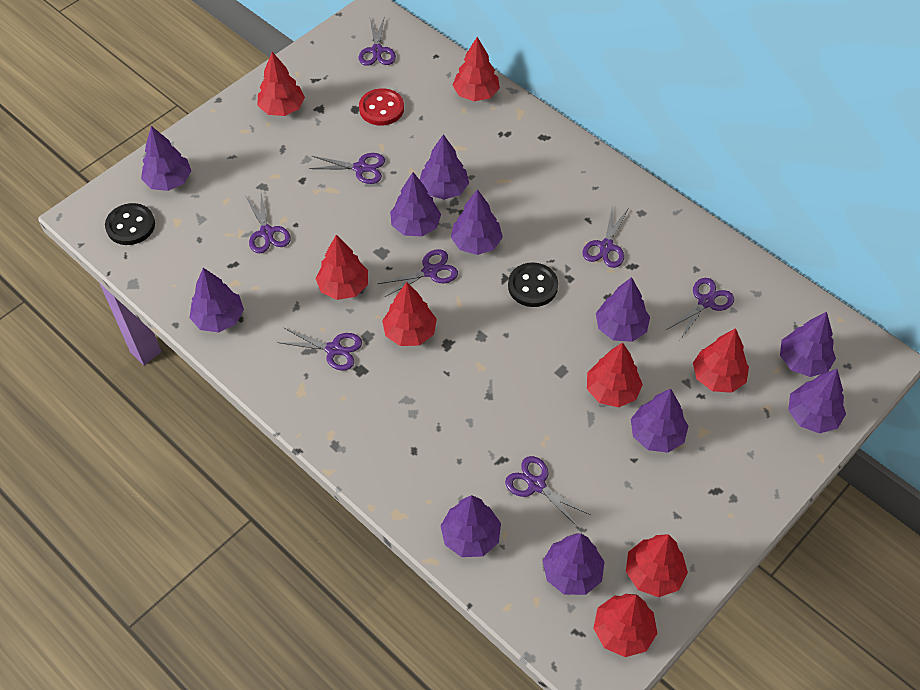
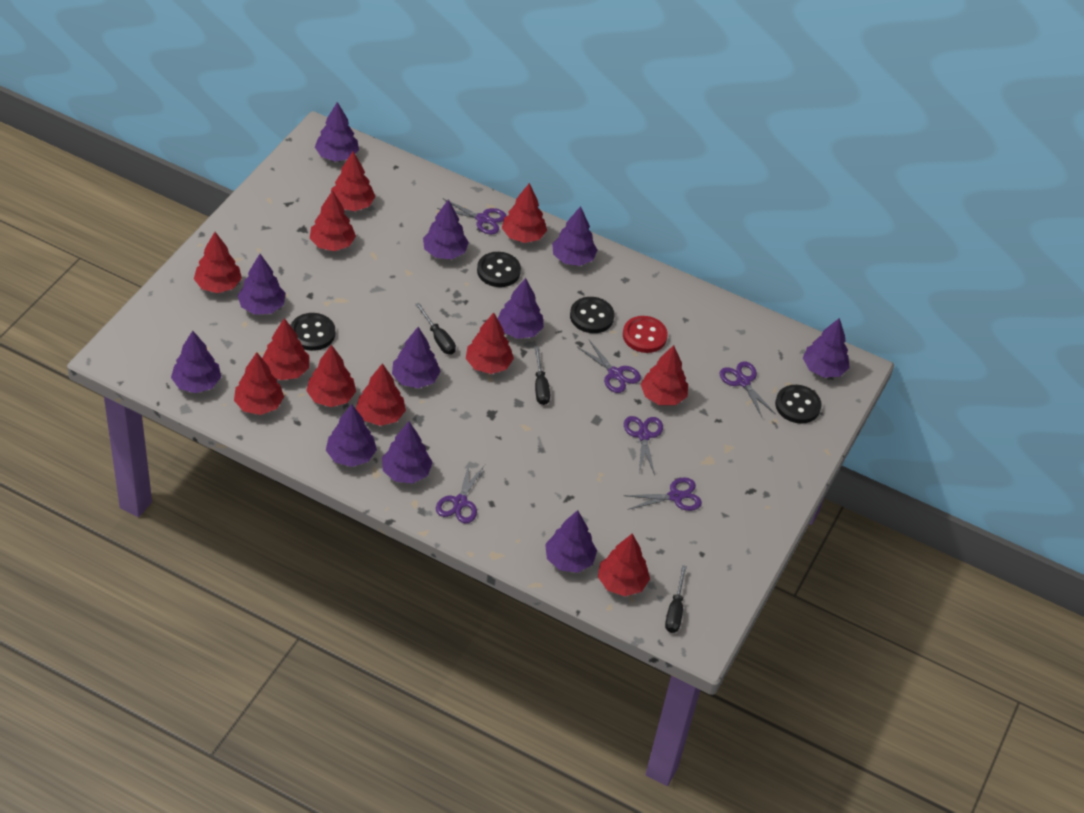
black button: [105,203,155,245] [508,262,558,307] = 2 -> [290,313,335,351] [477,252,521,287] [570,297,615,333] [775,385,822,424] = 4
black screwdriver: none = 0 -> [415,303,456,355] [535,346,550,405] [665,565,687,633] = 3
purple scissors: [246,193,291,253] [277,328,362,371] [309,153,385,184] [359,18,396,66] [378,249,458,297] [505,456,591,528] [582,207,628,268] [666,278,734,340] = 8 -> [436,461,485,523] [437,199,506,234] [578,340,641,393] [623,477,702,511] [624,416,663,475] [719,361,775,419] = 6
red tree: [257,52,305,116] [315,235,368,300] [382,282,437,346] [452,37,500,101] [587,343,643,407] [593,594,658,657] [626,534,688,597] [693,328,749,393] = 8 -> [194,232,242,293] [234,352,284,415] [262,318,309,380] [306,345,356,407] [310,190,356,251] [331,152,375,211] [356,363,406,426] [466,313,514,374] [502,183,547,243] [598,534,650,596] [641,345,688,405] = 11

